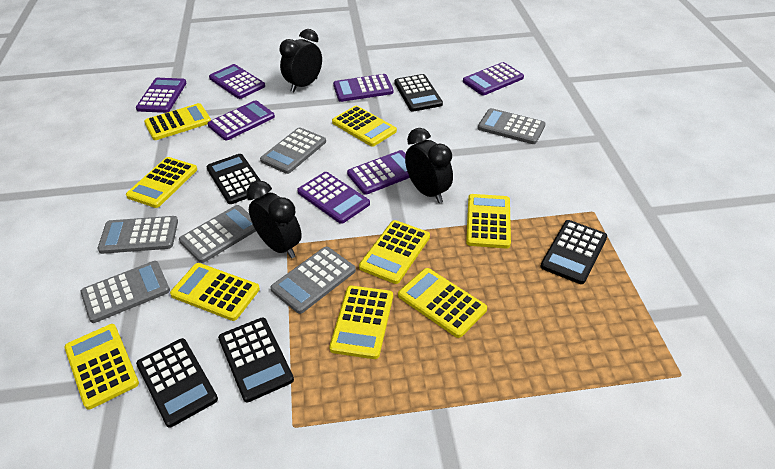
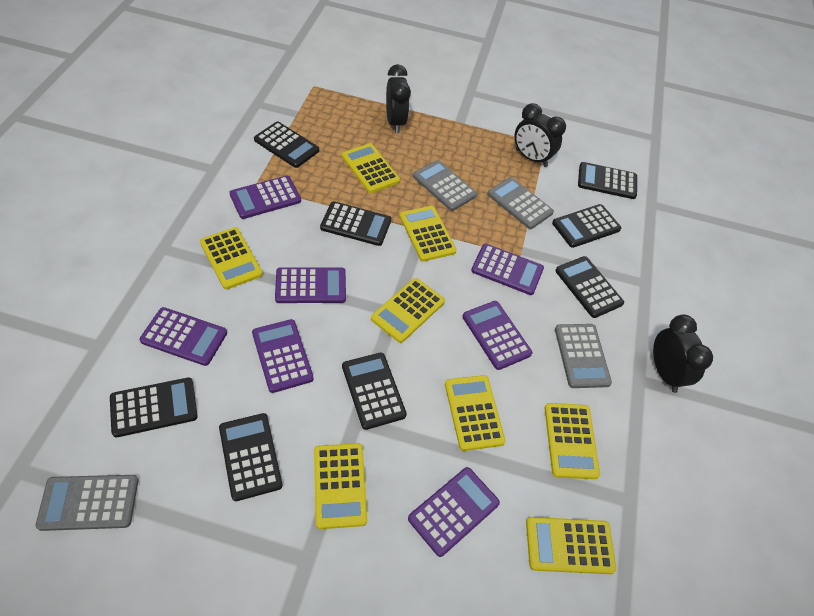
black calculator: [136,338,218,428] [206,154,261,204] [218,317,294,402] [394,74,443,112] [540,220,607,284] = 5 -> [110,377,197,437] [219,413,283,501] [254,122,319,168] [320,201,391,246] [342,353,407,430] [552,204,621,248] [555,256,624,318] [578,162,637,199] = 8
grey calculator: [81,261,170,323] [97,216,178,254] [179,205,256,263] [260,127,326,174] [270,247,356,314] [478,108,546,144] = 6 -> [36,475,138,531] [413,160,477,211] [487,177,554,229] [555,324,612,388] = 4
yellow calculator: [65,324,139,409] [126,157,197,208] [144,103,211,140] [170,263,260,321] [329,285,393,359] [332,106,397,147] [359,220,430,284] [398,268,487,338] [466,194,511,249] = 9 -> [200,227,263,290] [314,443,367,529] [342,143,400,193] [371,278,445,343] [400,206,457,262] [445,375,506,451] [526,517,616,574] [544,403,600,479] = 8

